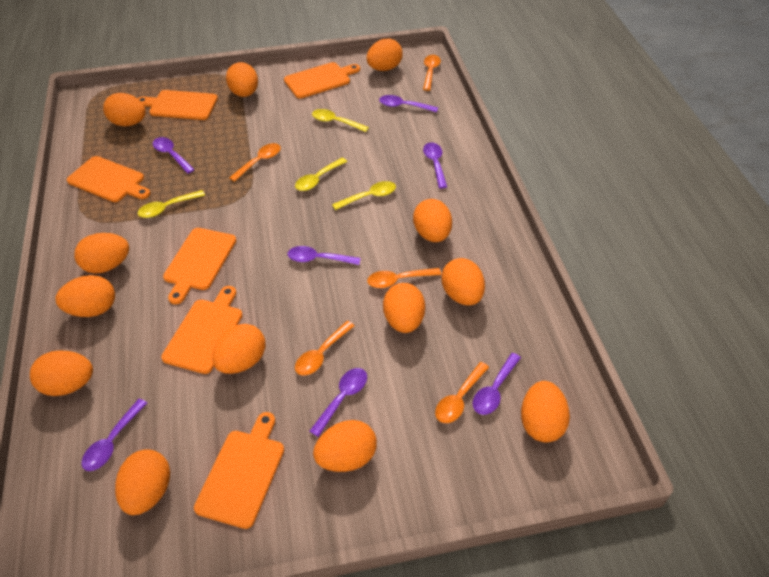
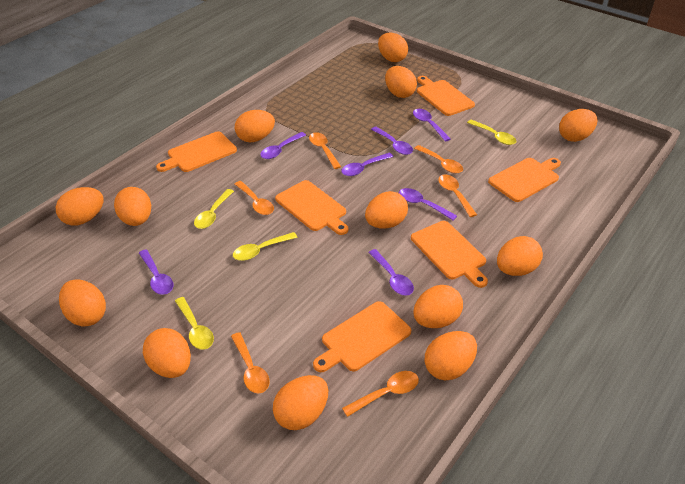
orange spoon: [229,143,281,182] [295,321,354,375] [367,268,441,288] [423,55,441,91] [435,362,489,423] = 5 -> [231,332,269,394] [235,181,274,215] [309,132,341,169] [342,371,419,417] [414,145,463,174] [438,174,477,217] = 6

